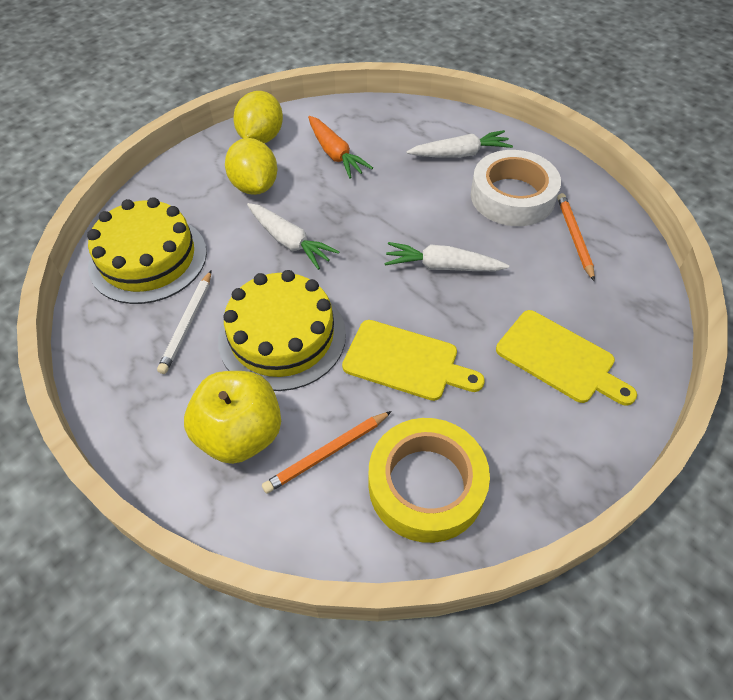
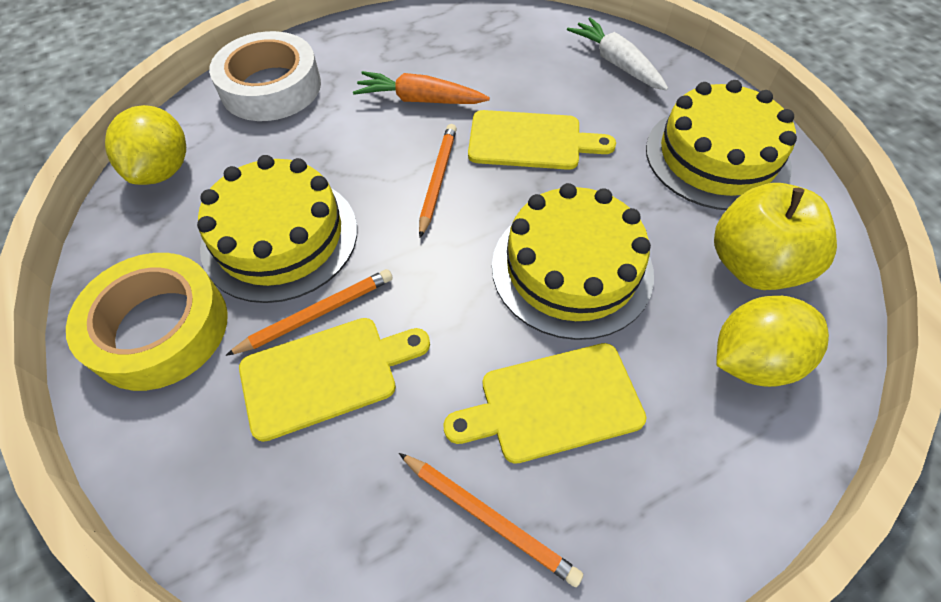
orange pencil: [262,411,392,494] [557,193,595,281] = 2 -> [225,269,393,356] [399,453,583,587] [419,124,457,238] = 3
white carrot: [247,203,340,270] [385,242,509,271] [407,130,513,158] = 3 -> [567,17,668,91] = 1
white pencil: [157,271,211,374] = 1 -> none = 0
yellow cake: [87,197,207,304] [218,270,346,391] = 2 -> [197,155,357,303] [492,183,654,340] [646,80,797,210] = 3
yellow cutting board: [342,320,485,401] [496,310,637,406] = 2 -> [239,318,430,442] [443,343,646,464] [468,110,616,170] = 3

